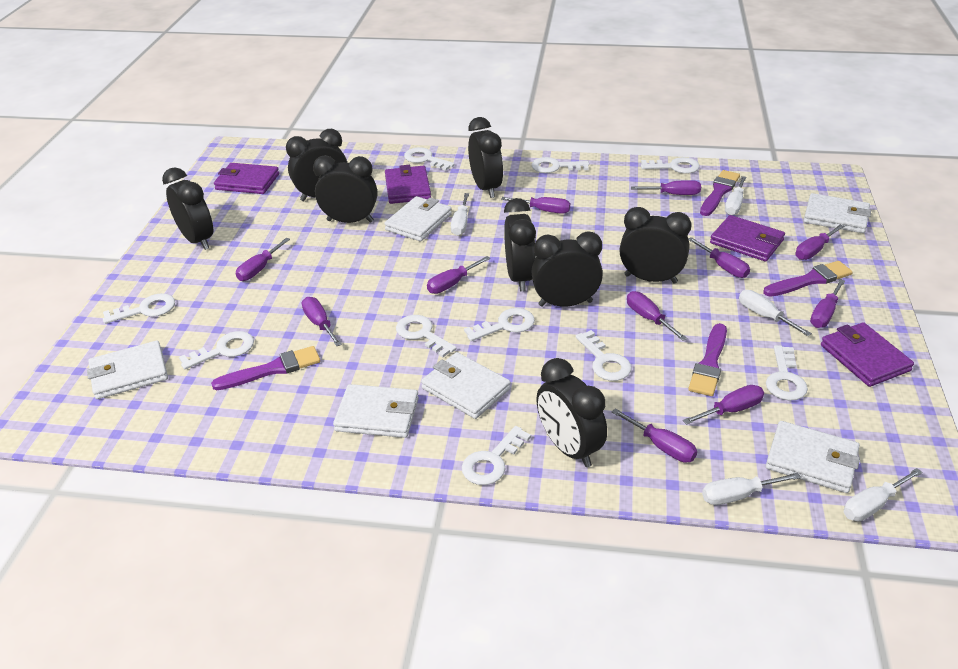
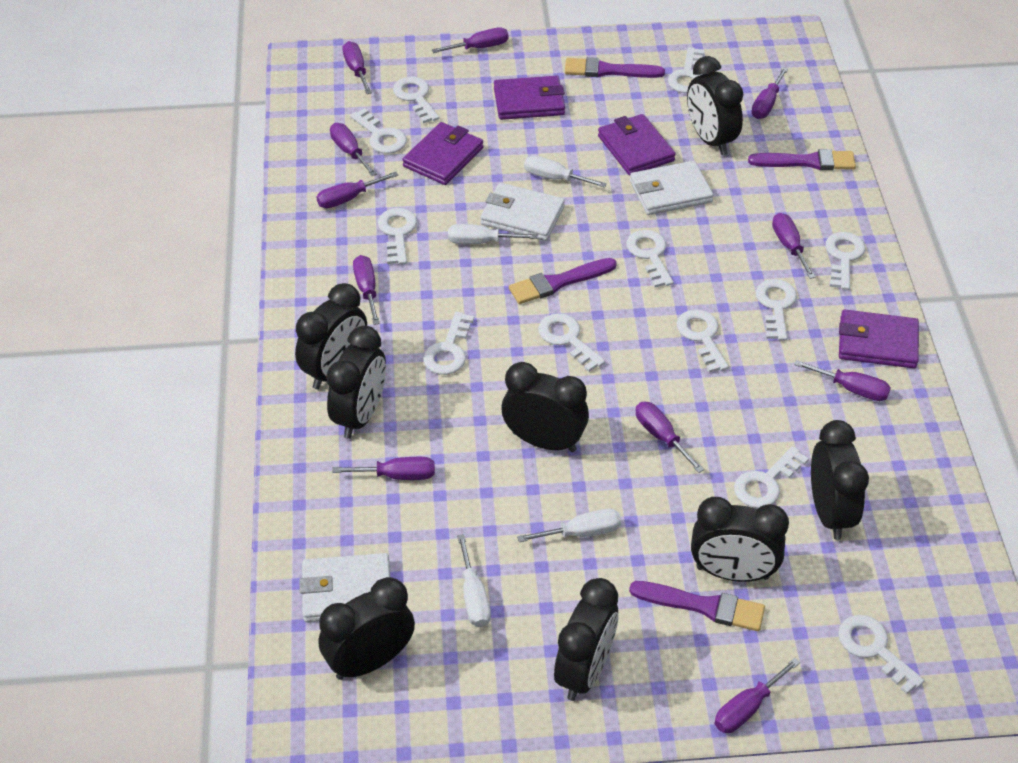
white key: [103,293,175,324] [179,331,254,370] [396,315,457,357] [404,147,455,171] [462,426,531,485] [464,308,535,341] [531,157,589,173] [576,330,632,381] [641,157,700,174] [766,345,808,401] = 10 -> [350,108,407,154] [378,208,417,264] [393,77,439,123] [423,312,474,375] [538,313,605,372] [626,230,674,287] [668,47,705,93] [677,309,729,373] [734,446,809,508] [756,279,797,340] [825,232,865,290] [838,615,925,694] = 12
white screwdriver: [451,193,469,236] [702,472,801,505] [725,176,746,215] [739,290,812,336] [844,468,923,522] = 5 -> [448,224,538,244] [457,534,491,627] [517,509,621,542] [524,156,607,188] = 4
white wallet: [87,341,168,399] [333,384,419,438] [384,196,452,241] [421,352,511,419] [766,421,860,493] [804,193,871,233] = 6 -> [299,553,390,622] [480,183,565,241] [630,161,713,215] = 3

